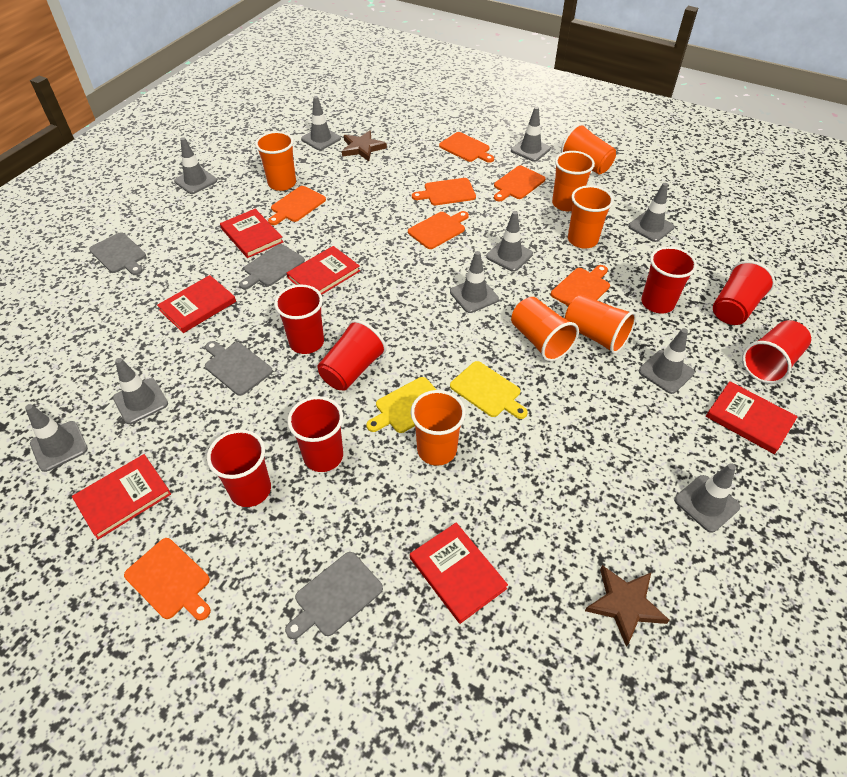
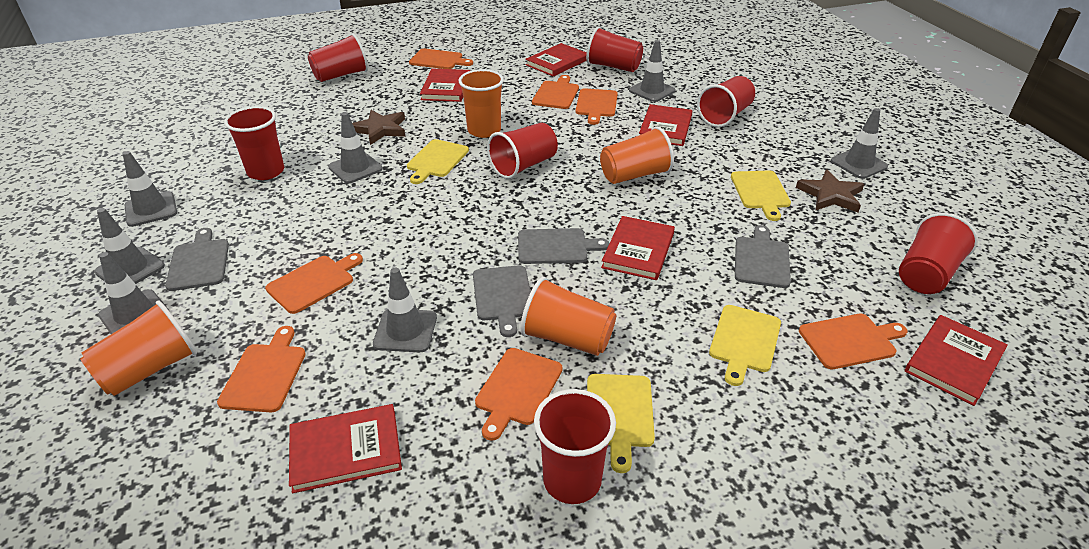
grey traffic cone: [25,404,88,472] [113,358,168,424] [174,137,217,194] [301,96,341,150] [450,251,499,313] [486,211,533,272] [511,107,551,162] [628,183,674,242] [639,328,694,394] [674,463,740,533] = 10 -> [94,208,165,284] [98,252,169,334] [123,151,177,227] [328,112,383,183] [373,267,437,352] [629,40,675,102] [831,108,888,179] = 7
orange cup: [255,131,296,191] [411,390,466,466] [511,297,579,362] [552,151,595,211] [561,123,616,175] [565,295,636,354] [568,185,614,249] = 7 -> [80,300,197,396] [458,69,504,138] [520,277,616,356] [600,127,674,184] = 4
yellow cutting board: [366,377,437,433] [450,361,528,419] = 2 -> [407,139,469,184] [587,374,655,473] [709,305,781,386] [731,171,791,221] = 4

